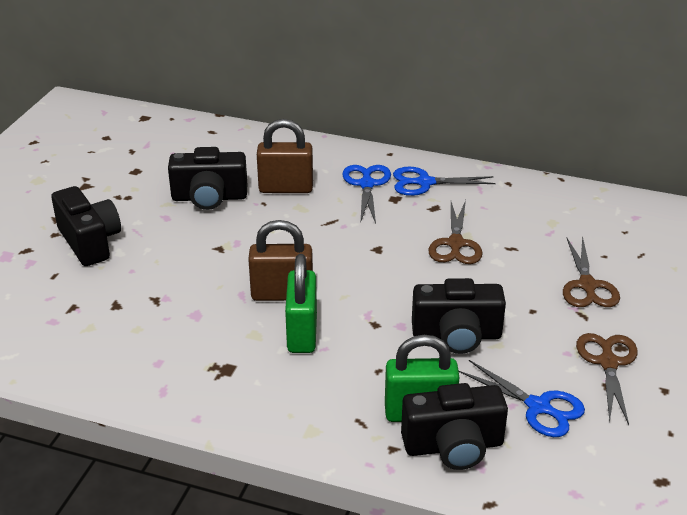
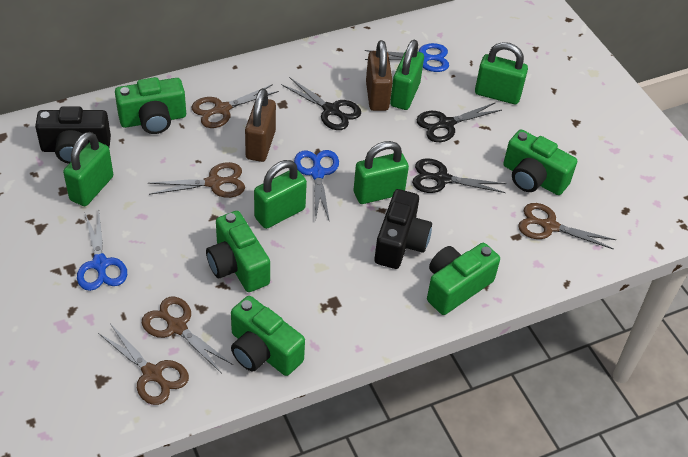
black camera: [51,186,121,266] [168,147,247,210] [401,383,508,470] [412,278,506,354] = 4 -> [35,106,111,164] [374,189,432,269] = 2
black scissors: none = 0 -> [281,77,361,130] [412,158,506,193] [416,102,502,142] = 3
brown scissors: [428,200,483,264] [563,236,620,307] [576,333,638,425] = 3 -> [98,325,189,405] [142,297,233,374] [148,162,245,198] [192,84,279,128] [518,203,616,250] = 5
green camera: none = 0 -> [115,77,186,134] [206,211,270,292] [231,296,305,376] [427,243,500,315] [503,130,577,195] = 5
green padlock: [285,254,317,353] [385,335,460,422] = 2 -> [63,132,113,206] [254,160,307,229] [354,141,409,204] [390,40,424,110] [475,42,528,104] = 5

